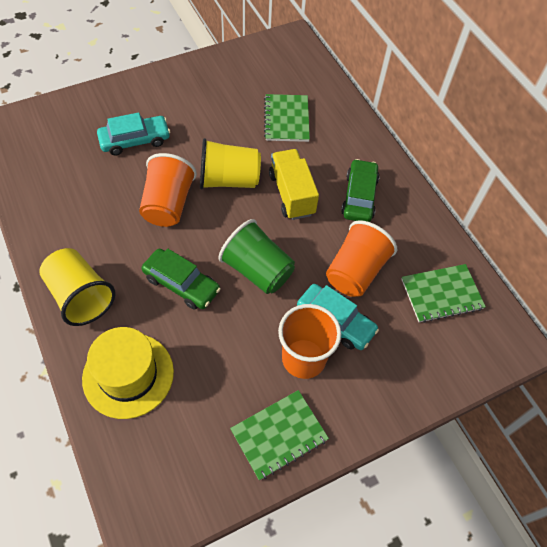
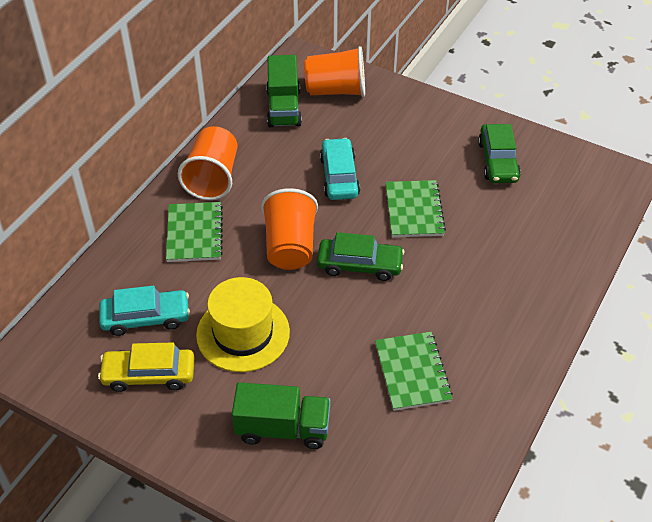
green cup: [218,219,295,294] = 1 -> none = 0
green truck: none = 0 -> [232,382,331,449] [266,55,302,127] = 2
yellow car: none = 0 -> [98,343,194,392] = 1
yellow cup: [39,248,116,326] [200,138,261,189] = 2 -> none = 0
yellow truck: [269,149,319,220] = 1 -> none = 0

